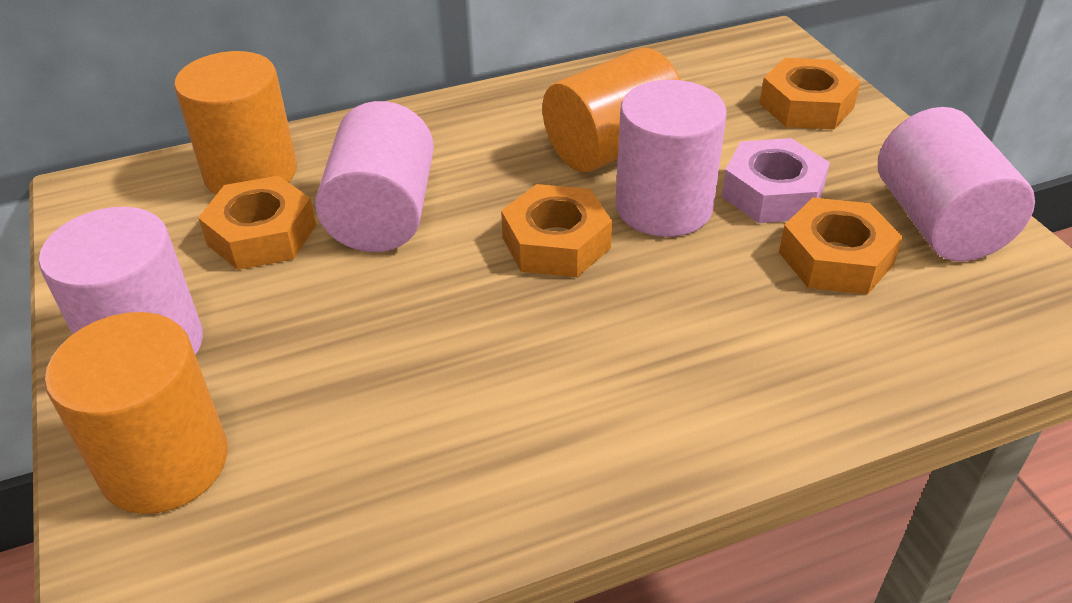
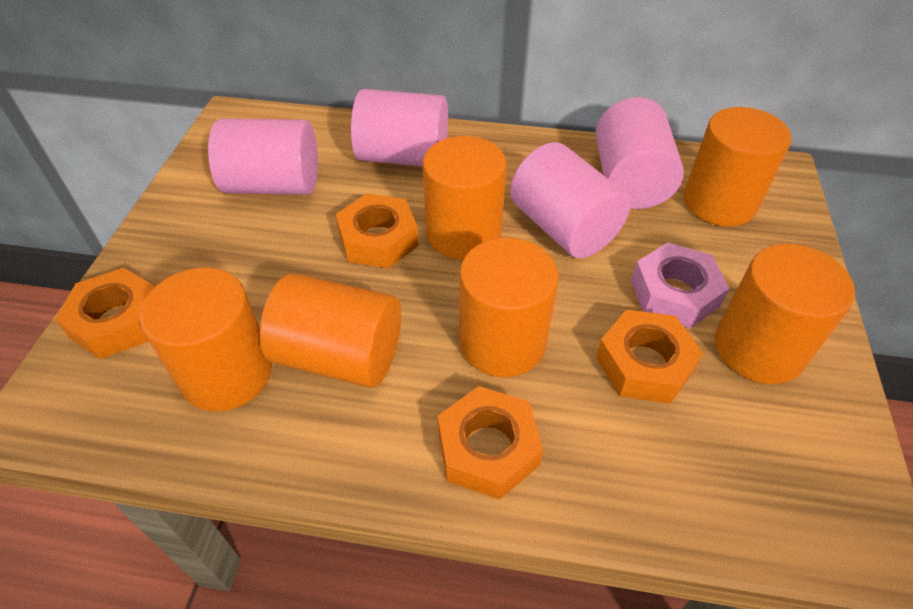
orange cylinder: [45,312,228,514] [174,51,297,195] [542,48,681,173] = 3 -> [140,268,272,412] [259,273,401,388] [423,136,507,260] [459,238,559,377] [684,107,791,226] [715,244,855,384] = 6

